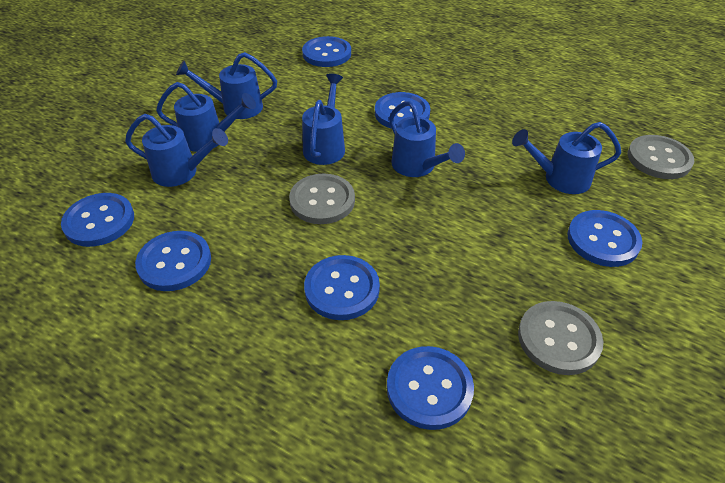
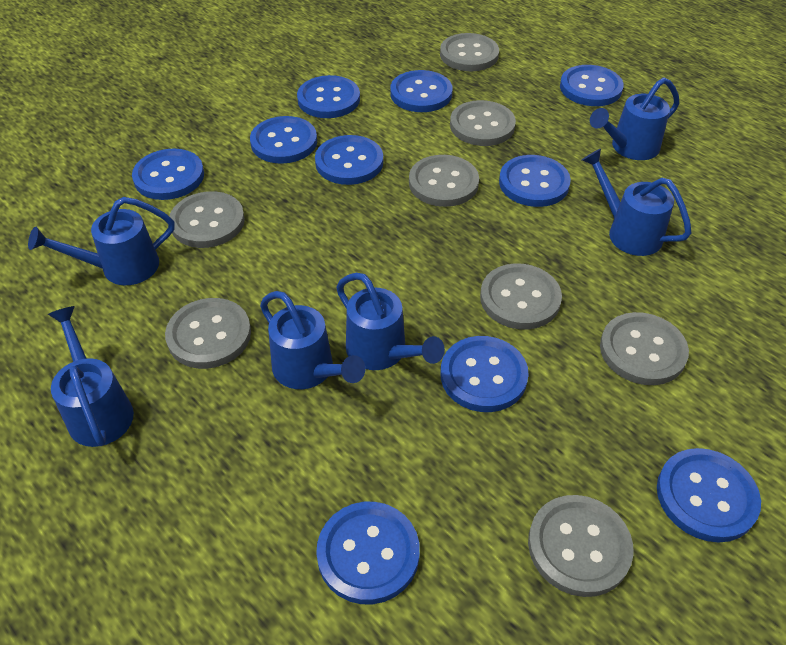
blue button: [61,193,134,247] [135,231,211,291] [302,36,351,67] [304,255,380,320] [375,92,430,129] [387,346,474,430] [568,210,643,267] = 7 -> [132,149,204,200] [250,116,317,164] [297,75,360,118] [315,135,383,185] [316,502,420,604] [390,70,453,112] [441,336,529,412] [499,155,571,207] [560,65,624,106] [657,448,761,543] = 10
grey button: [289,174,355,224] [518,301,603,375] [628,135,694,179] = 3 -> [165,298,251,369] [169,191,245,248] [409,155,479,207] [440,33,499,71] [450,100,516,146] [480,263,562,330] [528,495,634,597] [600,312,689,385] = 8

